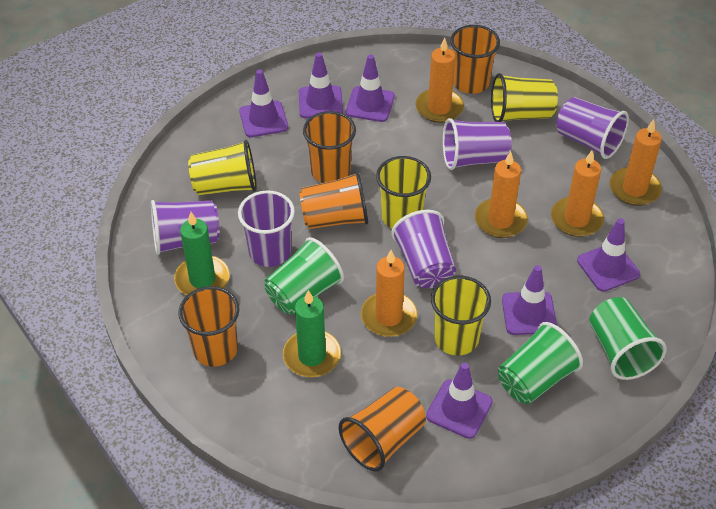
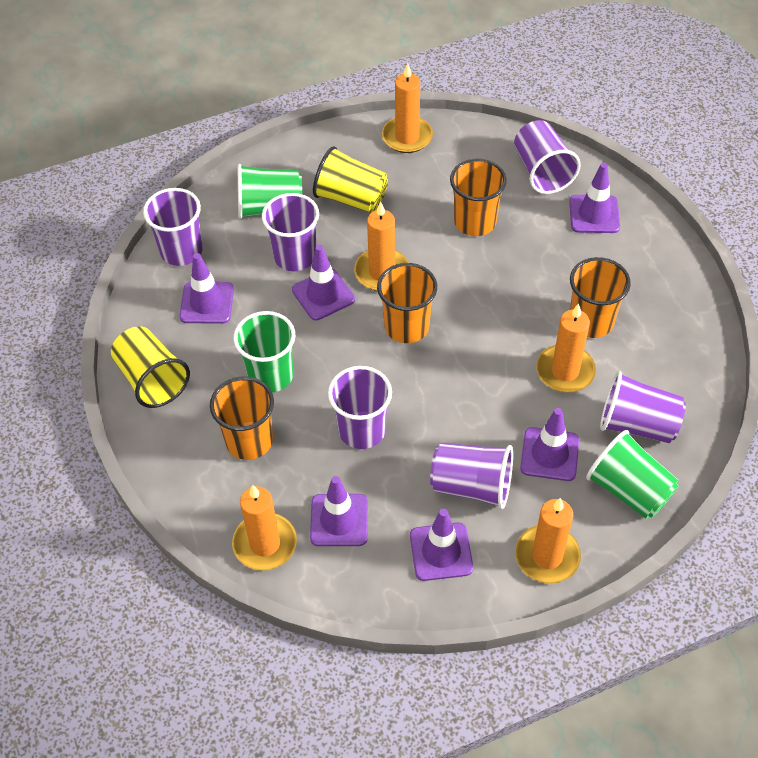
green candle: [174,212,230,295] [283,290,341,377] = 2 -> none = 0
orange cup: [178,286,239,367] [299,171,368,229] [303,111,356,183] [339,387,426,472] [450,25,500,94] = 5 -> [210,377,274,460] [377,263,437,343] [450,159,507,236] [570,257,631,338] = 4
purple cup: [151,200,220,255] [238,190,295,267] [391,210,456,288] [443,118,511,170] [556,97,629,159] = 5 -> [143,188,203,266] [262,193,319,271] [328,366,392,449] [430,443,513,509] [514,120,581,194] [600,371,686,443] = 6
yellow cup: [188,140,257,195] [376,156,431,228] [431,276,491,355] [491,73,558,122] = 4 -> [111,326,190,408] [313,146,388,213] = 2

